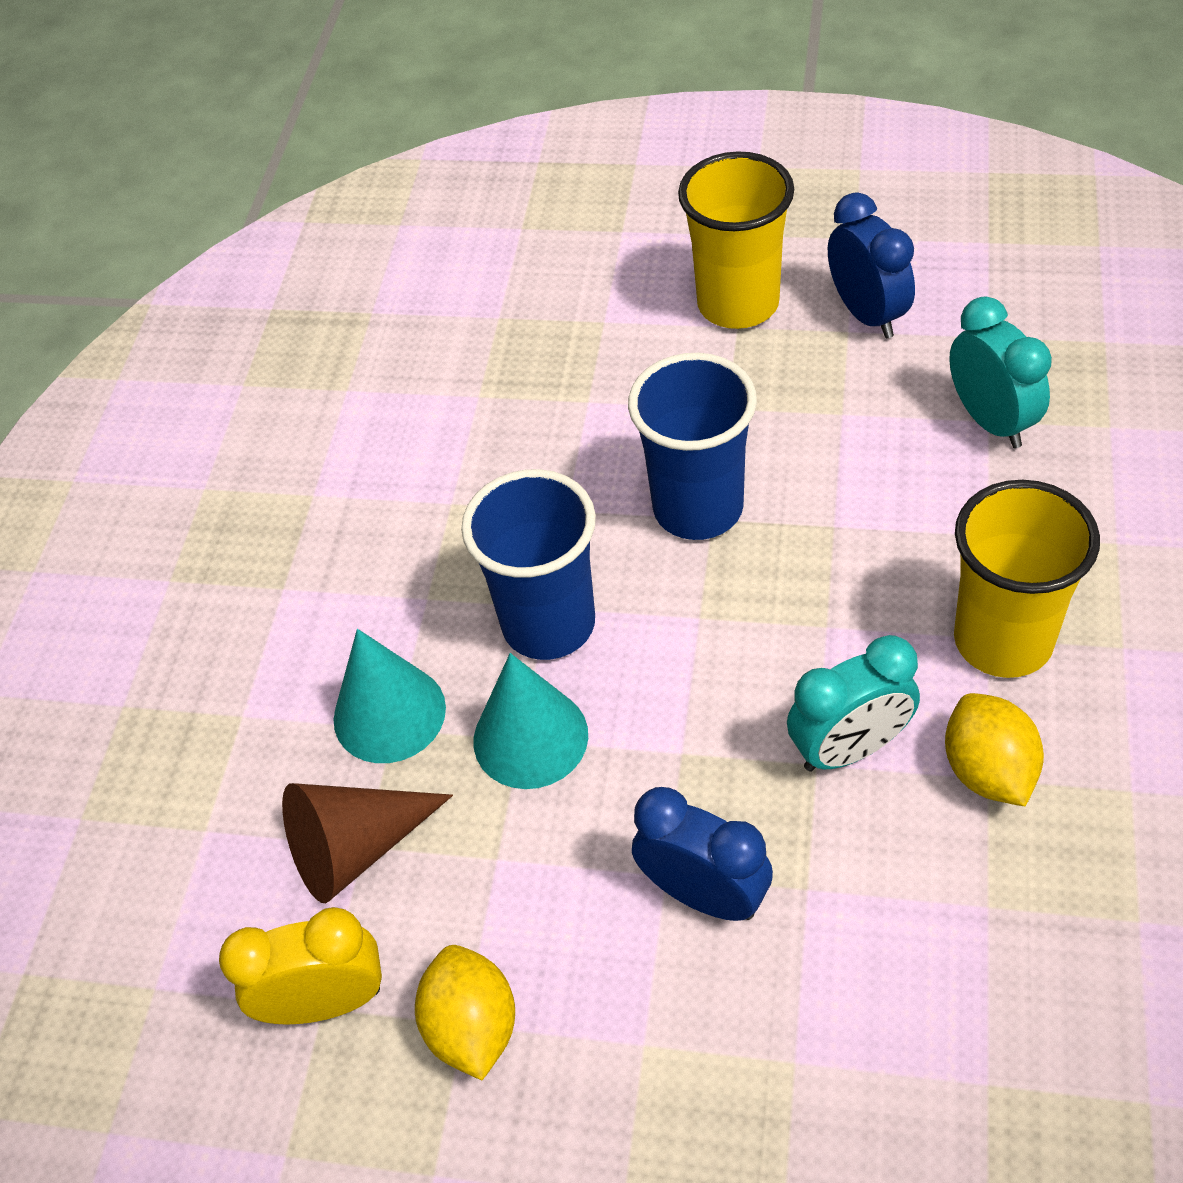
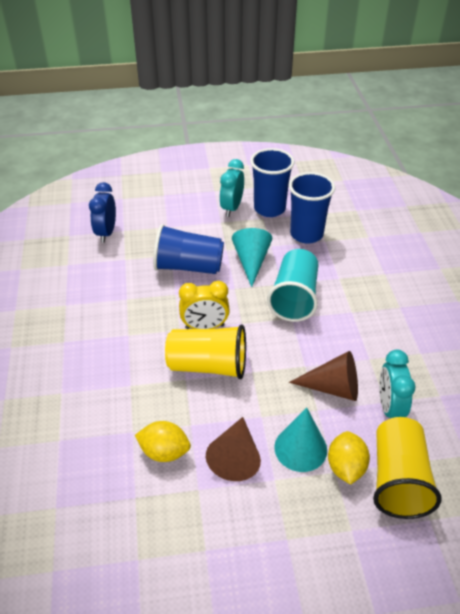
blue clock: [632,787,773,921] [828,192,915,338] = 2 -> [89,182,116,243] = 1
blue cup: [461,469,596,660] [628,353,757,540] = 2 -> [153,224,224,274] [250,148,295,217] [289,172,335,244] = 3
brown cone: [282,783,453,903] = 1 -> [206,417,261,481] [289,351,358,401] = 2
turquoise cup: none = 0 -> [267,249,319,322] = 1

